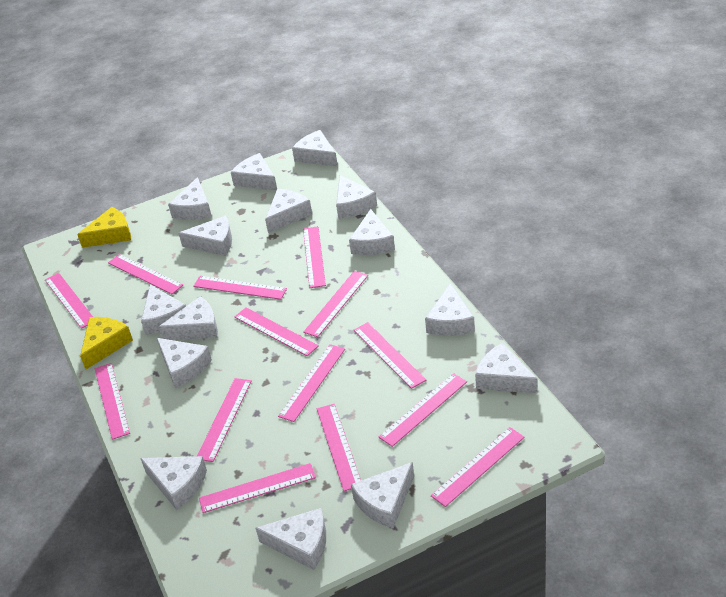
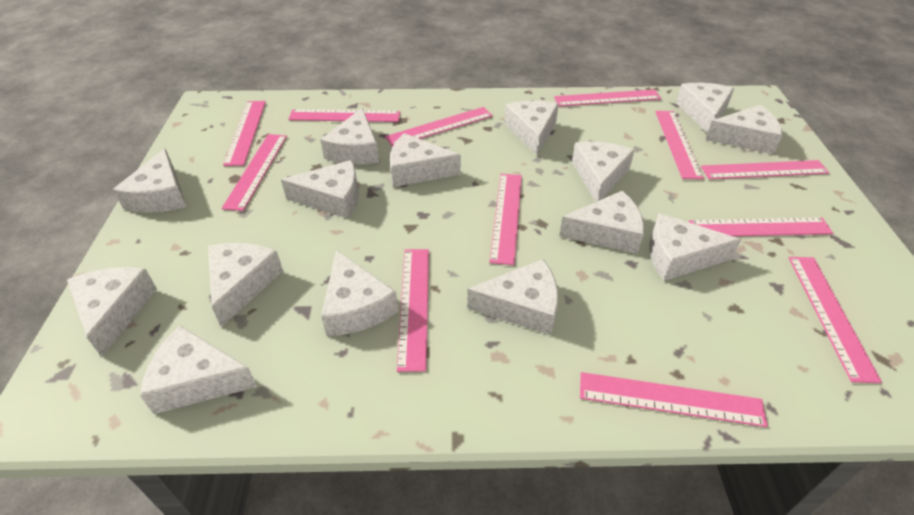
pink ruler: [45,273,93,329] [95,363,130,440] [108,254,183,294] [193,276,287,300] [197,378,252,462] [199,463,316,513] [235,308,319,356] [278,344,345,422] [303,226,326,288] [303,271,368,337] [317,404,361,491] [354,322,426,389] [379,373,467,447] [431,427,525,507] = 14 -> [222,134,287,211] [223,101,266,166] [288,109,400,122] [385,107,493,147] [397,249,429,372] [489,174,522,265] [554,89,661,107] [580,372,768,427] [655,111,704,179] [689,218,833,236] [701,160,829,179] [789,257,882,383] = 12
yellow cheese: [77,207,131,248] [80,317,133,370] = 2 -> none = 0

